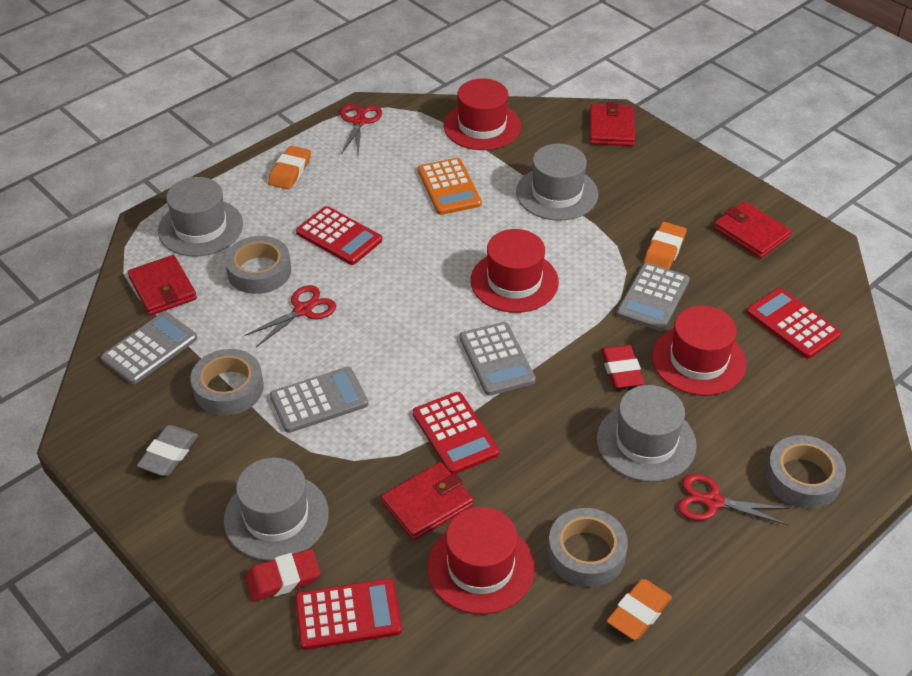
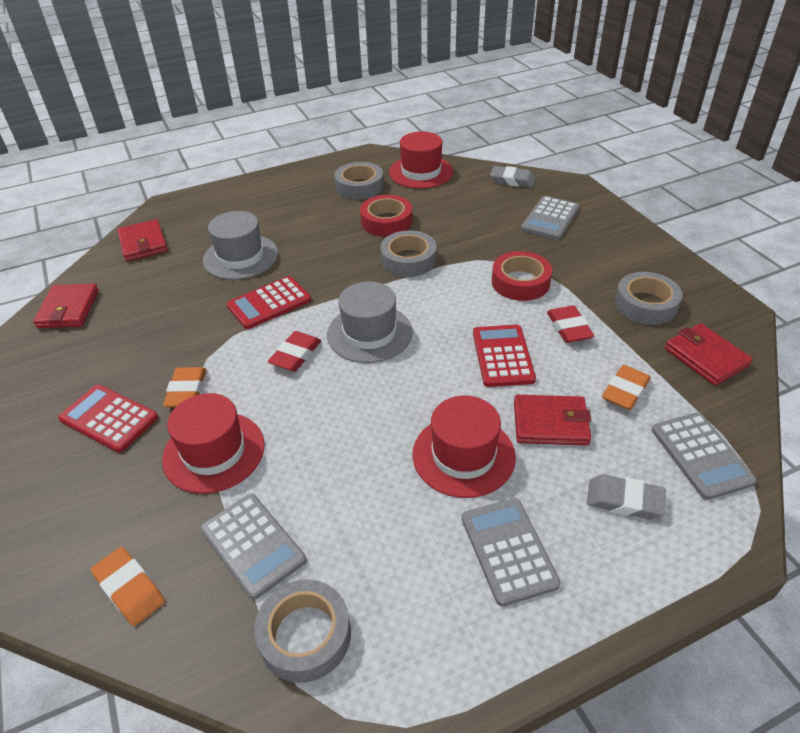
grey eraser: [137,425,198,476] = 1 -> [490,166,536,188] [587,474,666,519] = 2
grey hat: [158,177,243,256] [224,457,329,561] [516,144,598,221] [597,385,697,482] = 4 -> [203,211,278,280] [327,282,413,363] = 2
orange calculator: [418,158,482,215] = 1 -> none = 0
red calculator: [295,578,402,650] [296,206,382,265] [413,392,499,474] [747,288,841,359] = 4 -> [58,385,158,453] [227,276,311,329] [473,325,536,387] = 3
red hat: [427,507,535,614] [444,79,521,150] [471,229,559,313] [652,306,746,396] = 4 -> [162,393,265,494] [389,131,453,189] [413,396,516,498] = 3
red scissors: [245,285,336,347] [340,104,382,153] [678,474,790,525] = 3 -> none = 0
red tape: none = 0 -> [360,195,413,236] [492,251,552,301] = 2

